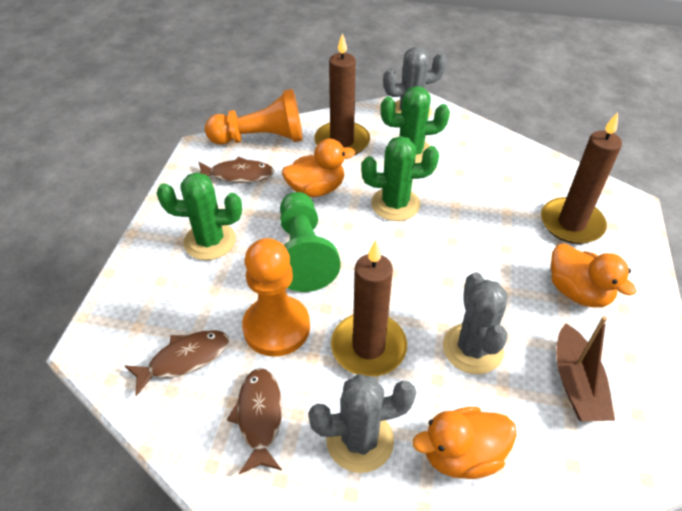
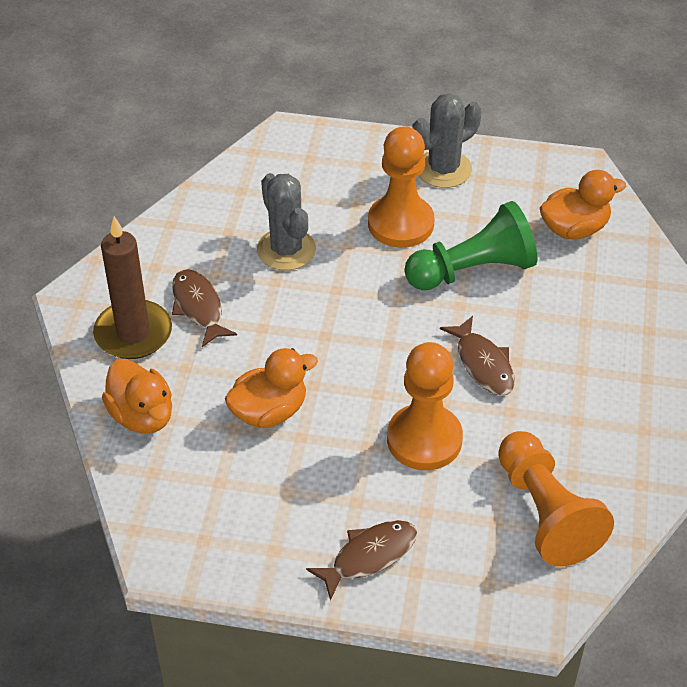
brown boat: [556,316,615,422] = 1 -> none = 0
brown candle: [314,33,370,156] [331,240,407,376] [541,112,622,244] = 3 -> [93,217,172,359] = 1
green cactus: [156,172,242,260] [361,136,439,221] [381,86,450,163] = 3 -> none = 0
grey cactus: [308,374,416,473] [383,47,447,119] [443,272,508,374] = 3 -> [257,173,316,271] [412,93,481,188] = 2
orange pawn: [205,89,303,145] [242,238,310,357] = 2 -> [368,126,435,248] [387,342,463,470] [498,431,614,566] = 3

